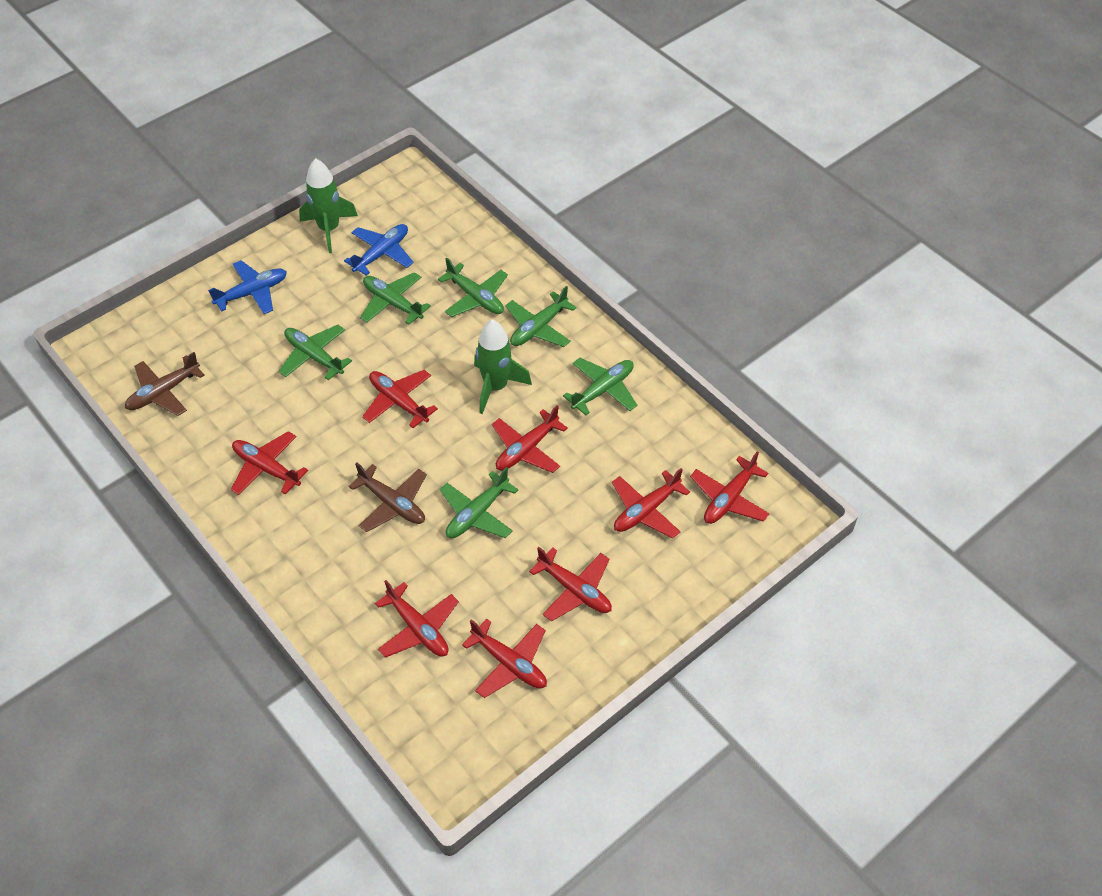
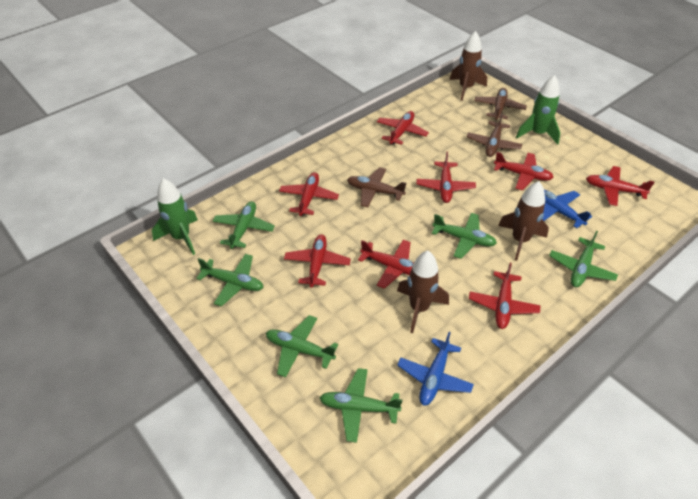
brown plane: [125,352,204,416] [349,462,427,532] = 2 -> [347,167,406,207] [467,113,522,157] [474,88,527,120] = 3
brown rocket: none = 0 -> [397,251,449,333] [450,31,487,101] [498,181,549,261] = 3

